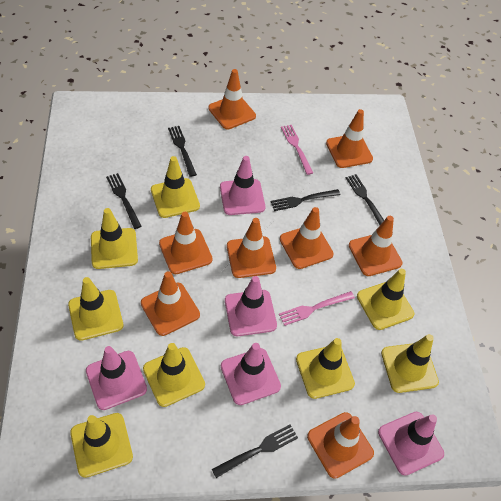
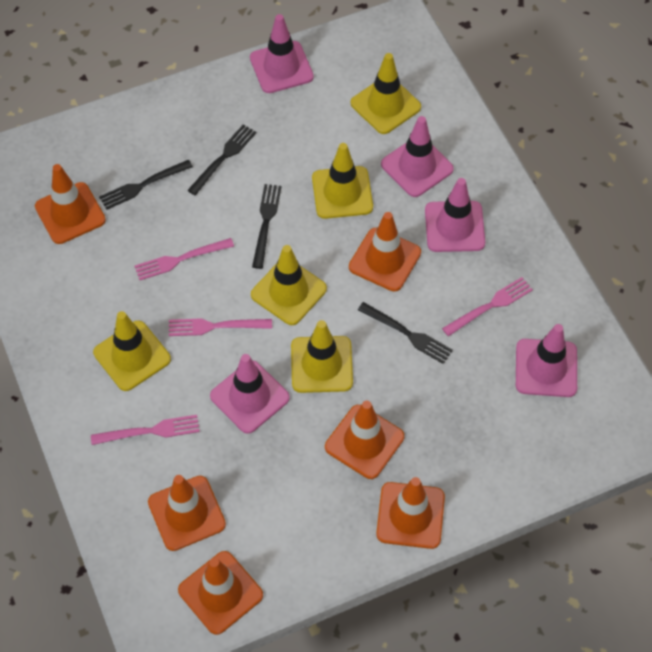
black fork: [106,173,142,229] [168,126,197,177] [212,424,298,478] [270,189,340,211] [346,174,384,225] = 5 -> [99,160,193,210] [187,124,256,195] [252,184,281,269] [358,302,453,364] = 4
orange traffic cone: [141,271,200,336] [159,212,213,274] [208,69,256,130] [227,218,276,278] [280,207,334,269] [307,412,374,479] [326,109,373,168] [349,216,403,276] = 8 -> [35,164,106,244] [148,475,226,551] [178,551,263,635] [325,401,404,479] [349,212,421,292] [376,477,445,549] = 6
pink fork: [279,291,355,326] [281,125,313,175] = 2 -> [91,415,200,445] [134,238,234,280] [169,318,272,336] [442,277,533,336] = 4
yellow traffic cone: [68,277,123,341] [70,413,133,478] [91,208,138,269] [143,343,205,407] [151,156,200,218] [296,338,355,399] [357,268,414,330] [381,334,439,393] = 8 -> [93,311,171,391] [251,245,327,325] [291,320,353,393] [312,143,373,219] [351,53,421,134] = 5

